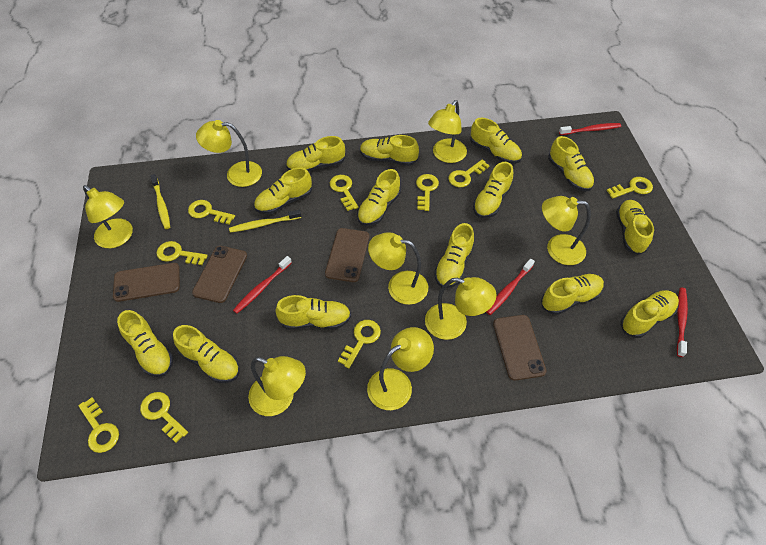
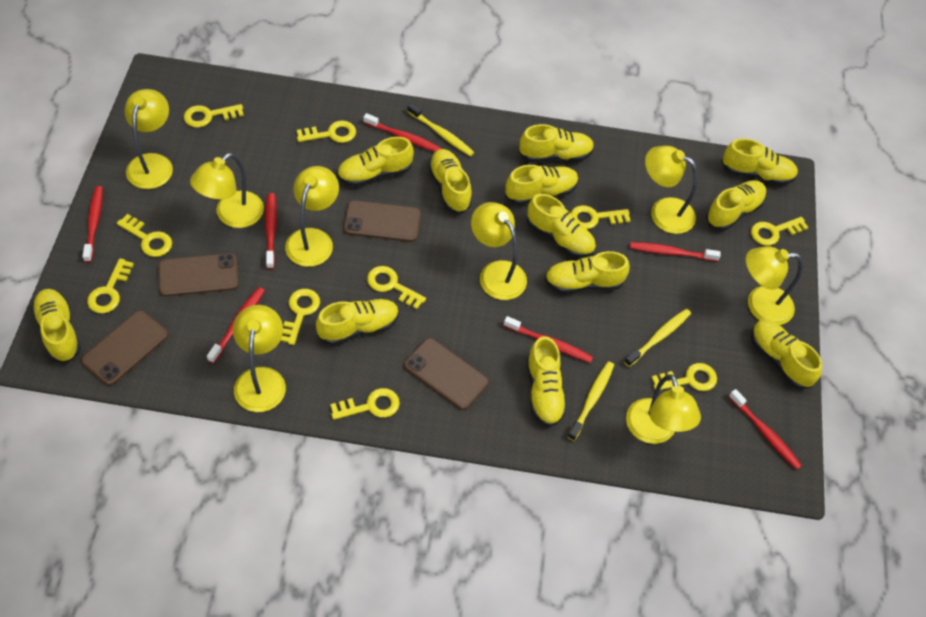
red toothbrush: [233,256,292,314] [486,259,535,315] [559,123,621,135] [677,287,688,357] = 4 -> [82,186,103,263] [207,287,265,363] [265,193,277,269] [364,113,442,152] [504,316,593,363] [630,242,721,261] [729,389,802,470] = 7
yellow key: [78,397,119,453] [140,392,188,443] [157,241,208,265] [188,200,235,225] [330,175,358,211] [338,320,381,368] [416,174,439,211] [448,159,490,187] [607,177,653,199] = 9 -> [87,258,134,314] [117,214,172,257] [184,104,244,128] [280,289,320,345] [297,120,356,143] [330,388,400,420] [367,266,426,309] [571,205,631,229] [651,363,717,391] [751,217,809,246] = 10
yellow shoe: [117,310,173,377] [173,325,240,383] [254,167,312,214] [275,295,351,330] [286,136,345,172] [357,169,401,226] [360,135,419,166] [434,223,474,288] [470,118,522,164] [473,162,513,218] [541,274,604,315] [548,136,594,191] [616,200,654,255] [620,290,679,338] = 14 -> [31,289,81,363] [316,299,399,345] [337,137,414,186] [428,149,472,214] [505,165,579,205] [519,124,594,162] [526,336,567,427] [527,194,596,258] [545,251,630,293] [706,180,766,230] [721,138,798,185] [751,320,822,389] = 12
yellow toothbrush: [150,174,170,229] [229,210,301,233] = 2 -> [407,103,474,156] [568,361,614,441] [624,309,691,367] = 3

